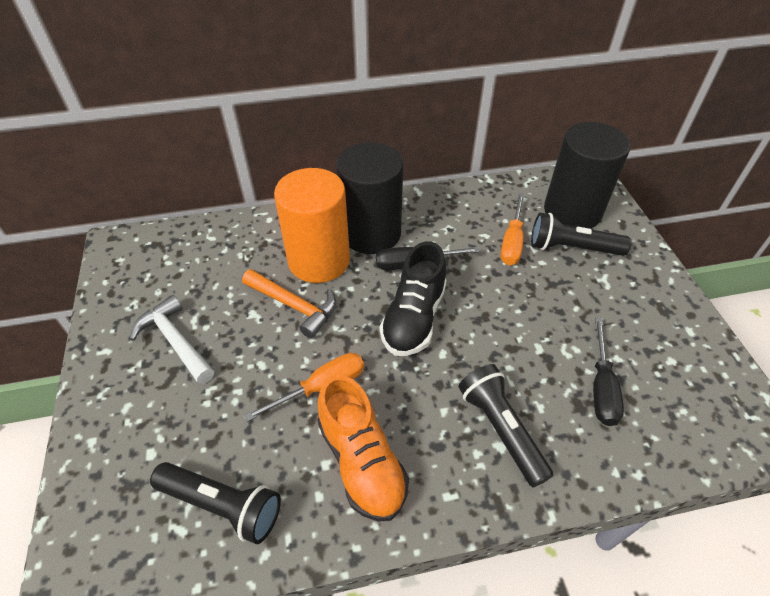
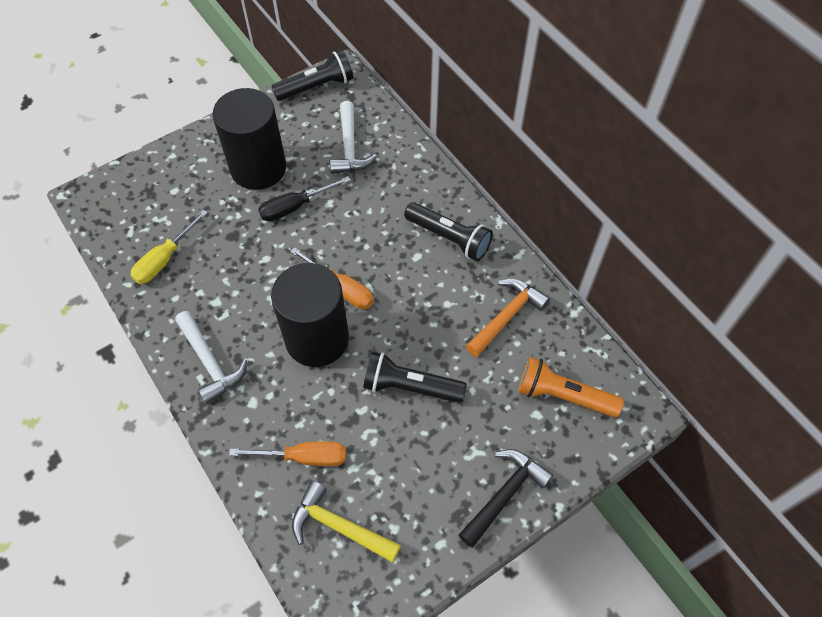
black hammer: none = 0 -> [459,449,553,548] = 1
black screwdriver: [376,247,480,270] [593,317,624,426] = 2 -> [258,176,351,221] = 1
black shoe: [380,241,447,356] = 1 -> none = 0
orange cylinder: [274,168,350,283] = 1 -> none = 0
orange flashlight: none = 0 -> [518,357,624,417] = 1
orange shoe: [317,375,409,521] = 1 -> none = 0
white hammer: [130,295,214,384] = 1 -> [175,311,247,404] [330,101,377,174] = 2
yellow hammer: none = 0 -> [292,481,401,563] = 1
yellow screwdriver: none = 0 -> [130,210,208,284] = 1

